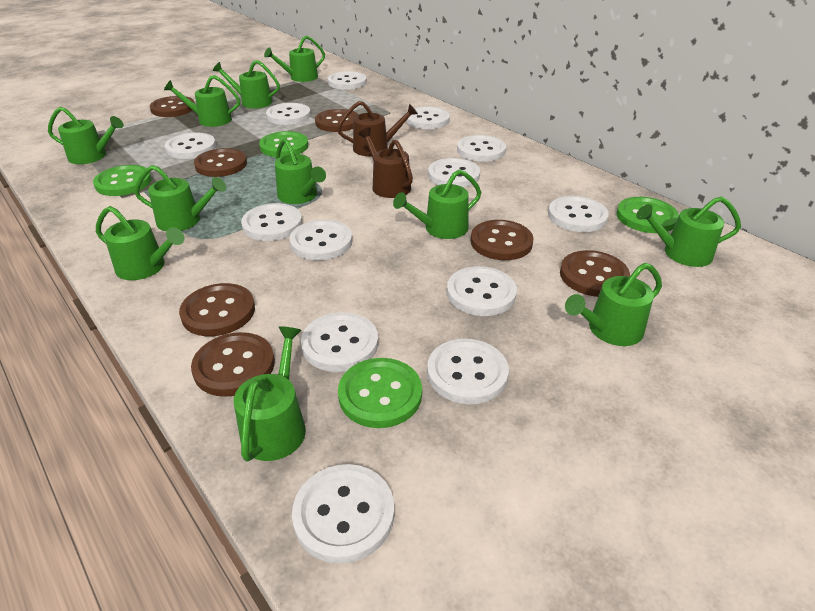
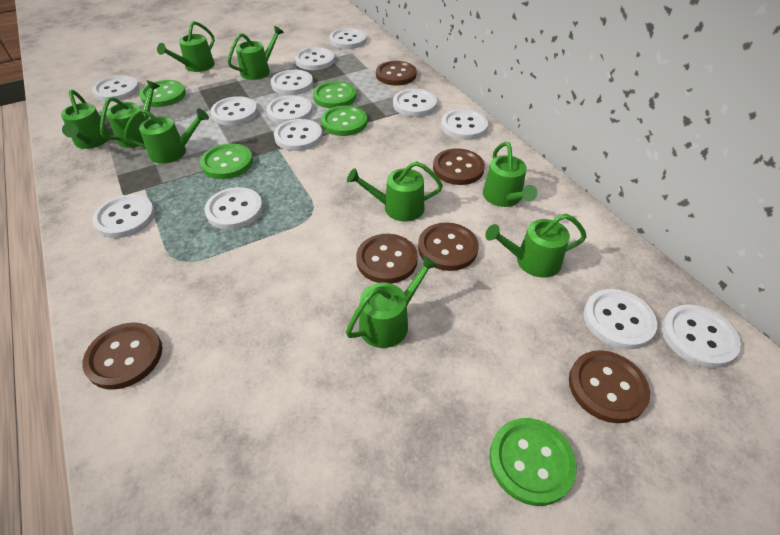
brown button: [150,96,195,117] [179,283,255,336] [191,332,275,397] [194,148,247,177] [315,109,359,132] [471,220,534,260] [560,250,630,297] = 7 -> [82,322,162,390] [356,234,418,284] [376,61,416,85] [418,222,479,271] [433,148,485,185] [569,350,650,423] = 6
brown watering can: [337,101,418,156] [358,127,413,198] = 2 -> none = 0
green button: [93,165,152,196] [259,131,308,157] [338,358,422,428] [616,197,679,233] = 4 -> [139,80,186,107] [200,143,253,179] [313,81,356,108] [321,106,367,136] [489,418,577,506] = 5
green watering can: [48,107,124,164] [96,206,185,280] [134,165,226,231] [164,75,240,127] [213,60,280,108] [233,326,306,461] [264,35,325,82] [275,138,326,204] [393,169,481,239] [565,263,662,346] [636,197,741,267] = 11 -> [61,90,111,149] [100,80,160,148] [124,109,209,164] [157,21,215,72] [228,26,284,80] [346,255,438,348] [347,161,443,221] [483,142,537,207] [485,214,587,278] = 9

